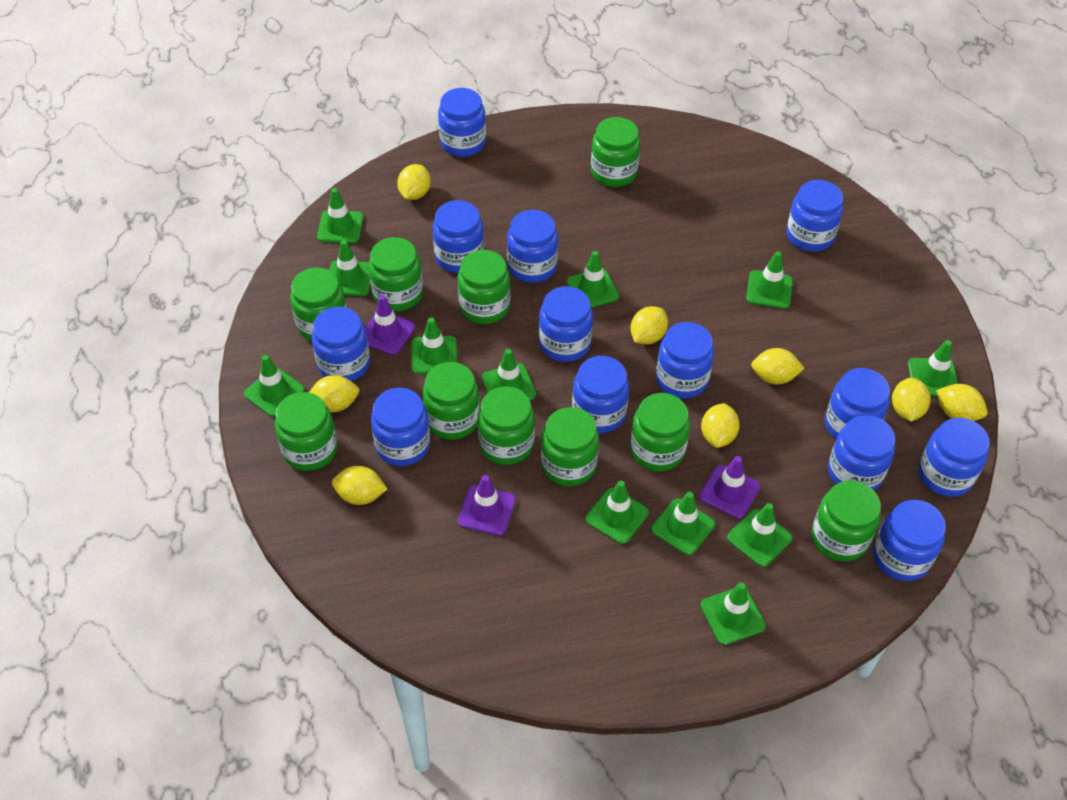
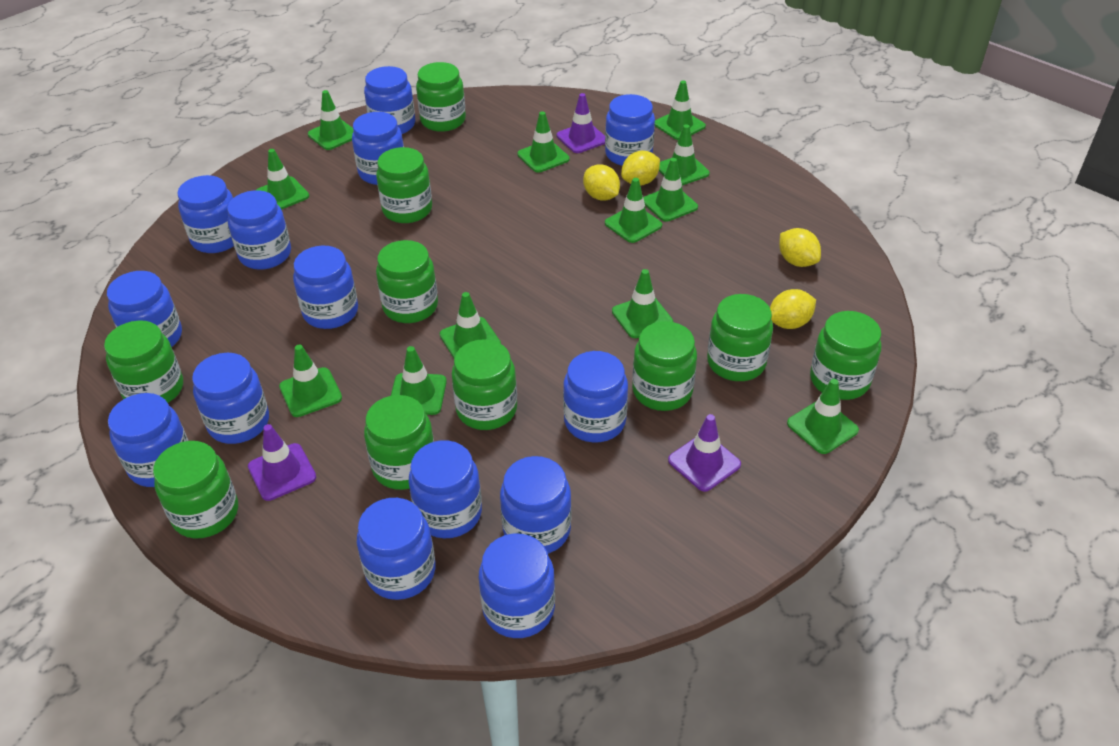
blue jar: [312,307,370,381] [371,388,430,466] [433,200,484,273] [438,88,486,157] [507,210,558,283] [539,286,593,362] [572,356,629,433] [656,322,714,399] [787,180,843,252] [825,368,890,439] [828,415,895,490] [873,500,946,581] [918,417,990,497] = 13 -> [107,271,182,347] [108,393,188,487] [177,175,234,253] [192,353,269,444] [227,190,291,270] [293,246,358,329] [352,112,404,185] [357,498,436,600] [364,66,415,134] [409,440,482,538] [479,534,555,638] [500,456,571,554] [563,351,628,442] [605,94,655,166] = 14
yellow lemon: [309,375,359,412] [332,466,387,505] [397,164,431,200] [630,306,668,345] [701,403,740,448] [751,348,804,385] [892,378,931,422] [936,384,987,421] = 8 -> [583,164,620,200] [621,151,660,186] [770,289,816,329] [779,228,821,267] = 4

